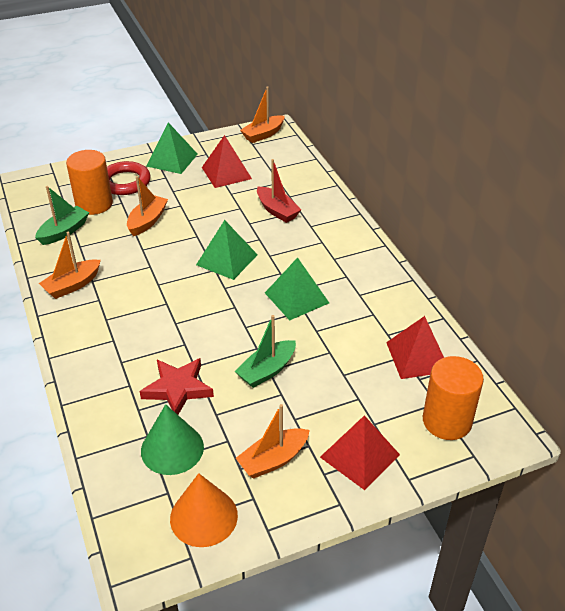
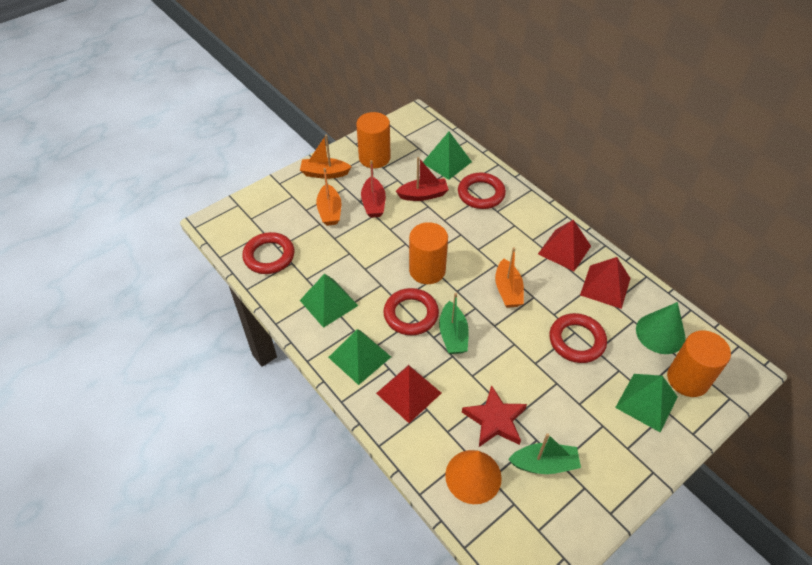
green pyramid: [146,122,198,174] [196,220,258,280] [265,257,329,321] = 3 -> [300,274,358,328] [328,329,391,385] [423,132,472,180] [615,374,678,432] = 4
orange boat: [39,232,101,299] [127,176,168,236] [236,404,310,479] [240,87,285,143] = 4 -> [300,135,351,179] [316,168,341,226] [495,247,524,308] = 3
orange cylinder: [66,150,113,215] [423,356,484,440] = 2 -> [356,112,391,169] [409,222,448,284] [667,331,731,397] = 3
red boat: [257,159,301,223] = 1 -> [361,160,386,218] [396,157,449,201] = 2
red ring: [107,161,150,195] = 1 -> [242,232,295,274] [383,288,439,335] [458,173,506,209] [549,313,607,363] = 4

